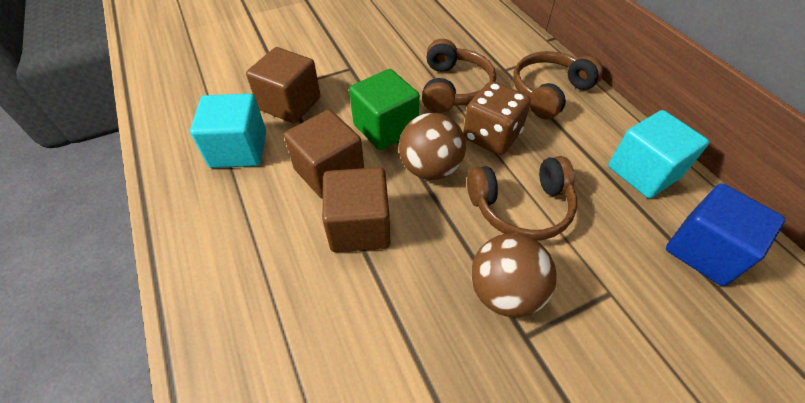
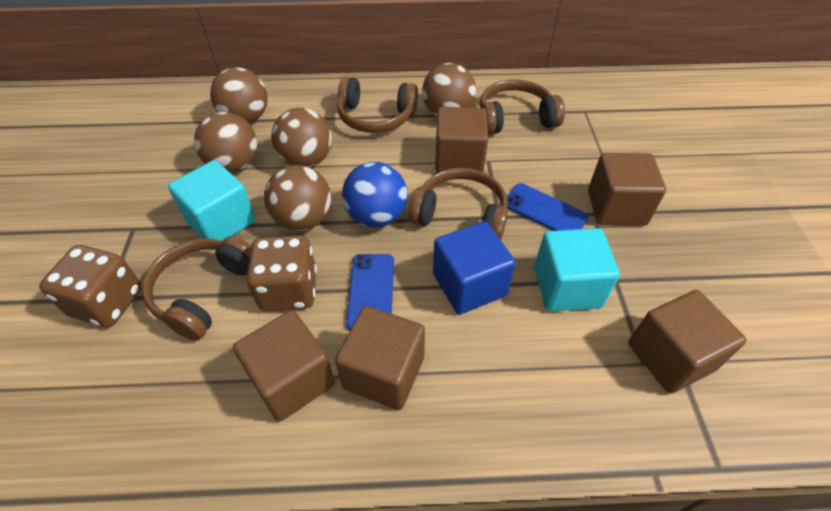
blue ball: none = 0 -> [342,162,408,228] = 1
blue phone: none = 0 -> [346,254,394,330] [507,183,589,231] = 2
brown ball: [399,113,466,180] [471,233,557,318] = 2 -> [194,112,257,173] [210,67,268,123] [264,165,331,231] [271,108,332,167] [422,63,476,116] = 5
brown cube: [246,47,321,123] [284,110,364,199] [322,167,391,252] = 3 -> [233,310,335,422] [335,306,425,410] [435,107,488,173] [588,153,666,226] [628,290,746,394] = 5
brown dice: [463,81,531,155] = 1 -> [39,245,142,327] [246,235,317,311] = 2
brown headphones: [422,39,496,113] [467,156,577,241] [513,51,603,119] = 3 -> [142,236,251,340] [337,77,418,133] [408,168,508,240] [480,79,565,134] = 4
green cube: [349,69,420,150] = 1 -> none = 0

